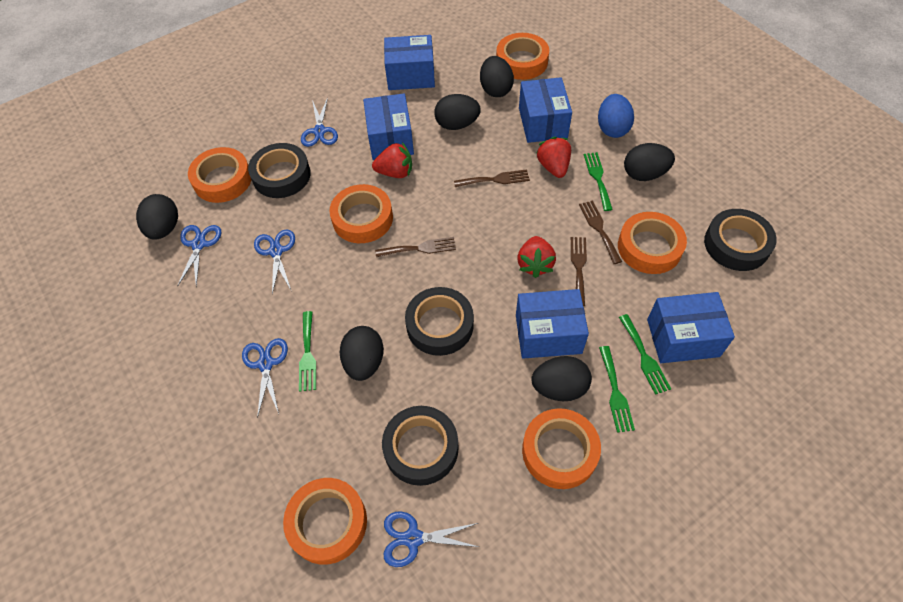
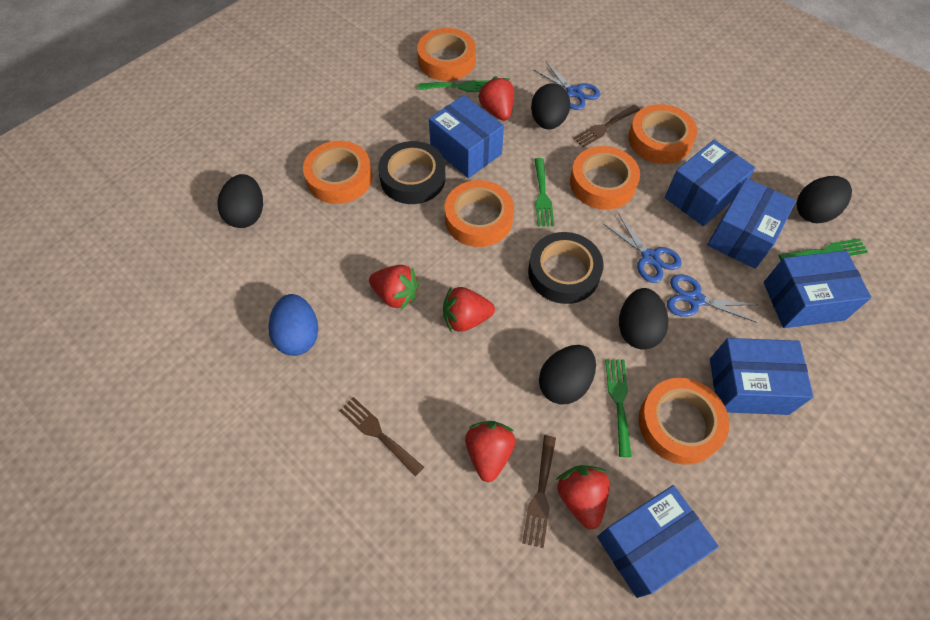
black egg: [136,194,178,240] [340,326,384,381] [434,94,481,130] [480,56,514,97] [532,356,592,401] [624,143,675,181] = 6 -> [217,174,263,228] [531,83,570,129] [539,345,596,405] [619,288,668,350] [796,176,852,223] = 5
black tape: [248,143,311,198] [382,406,459,486] [405,287,474,356] [704,209,777,271] = 4 -> [378,141,446,204] [528,232,604,304] = 2
blue box: [363,93,414,160] [384,35,435,90] [516,289,589,359] [519,77,572,143] [647,292,735,363] = 5 -> [429,95,504,178] [597,485,719,598] [665,140,755,226] [707,178,796,269] [710,338,813,415] [763,250,871,328] = 6
blue scissors: [177,225,222,287] [242,338,288,418] [254,229,295,294] [301,98,338,147] [384,511,479,567] = 5 -> [534,62,600,110] [604,213,682,283] [667,274,758,323] = 3
brown fork: [375,237,456,257] [454,169,530,187] [571,237,587,306] [579,201,622,264] = 4 -> [339,397,424,477] [522,435,556,548] [573,105,640,148] = 3
red strawberry: [372,142,412,178] [517,236,556,278] [536,137,571,178] = 3 -> [369,265,419,310] [443,286,495,333] [465,421,516,482] [478,76,514,121] [556,465,610,529] = 5

